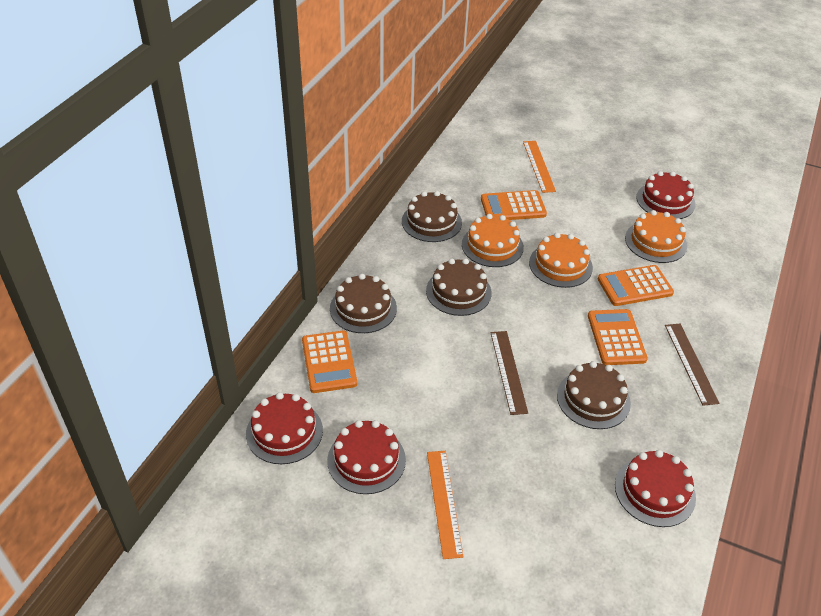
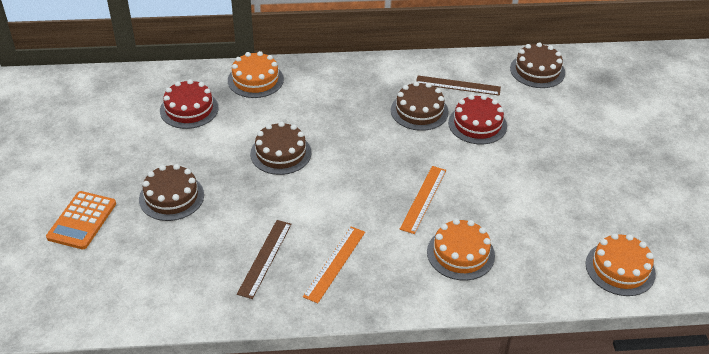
orange calculator: [302,331,357,393] [481,190,547,220] [588,309,648,365] [598,265,674,306] = 4 -> [46,191,116,249] = 1
red cake: [246,392,323,464] [327,420,406,494] [615,450,696,527] [636,171,696,219] = 4 -> [160,79,219,129] [448,95,507,144] = 2

